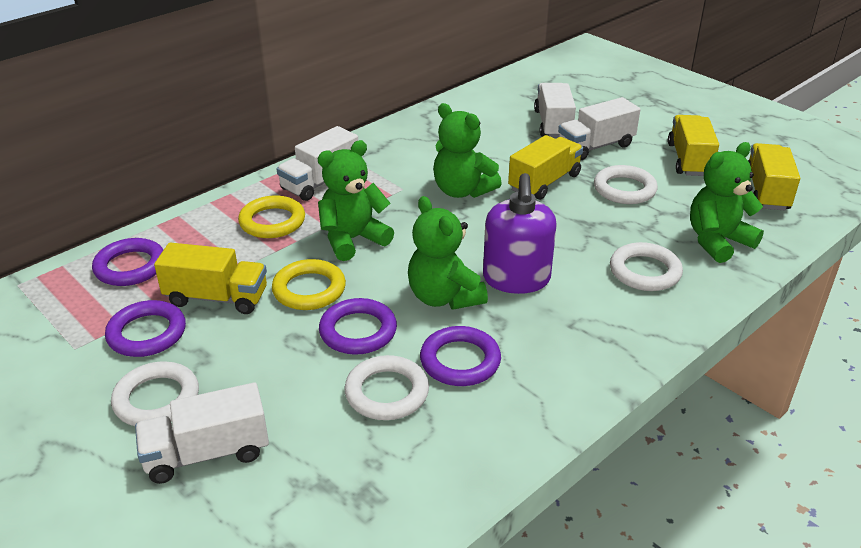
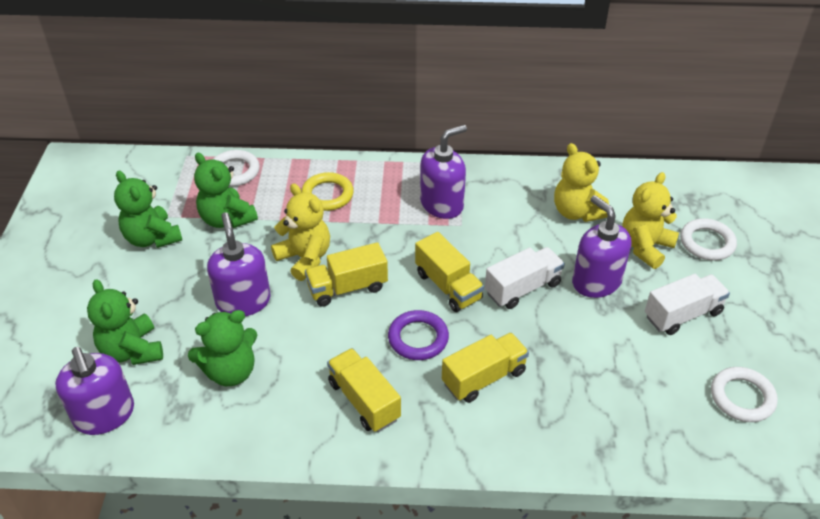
purple ring: [92,238,163,286] [105,300,186,357] [319,298,397,355] [420,326,501,386] = 4 -> [388,310,449,360] = 1
purple soap dispenser: [483,173,557,294] = 1 -> [55,347,134,435] [207,212,271,316] [420,125,467,219] [572,195,631,298] = 4
white ring: [111,361,199,426] [344,355,429,420] [594,165,658,204] [610,242,683,291] = 4 -> [212,150,260,187] [680,219,737,261] [711,367,778,422] = 3
white truck: [135,382,269,484] [276,126,358,201] [534,83,576,138] [558,97,641,160] = 4 -> [485,247,565,309] [645,274,730,335] = 2
yellow ring: [238,196,305,238] [272,259,346,310] = 2 -> [301,172,354,211] = 1
yellow teddy bear: none = 0 -> [271,183,330,281] [554,143,609,222] [622,172,679,269] = 3

